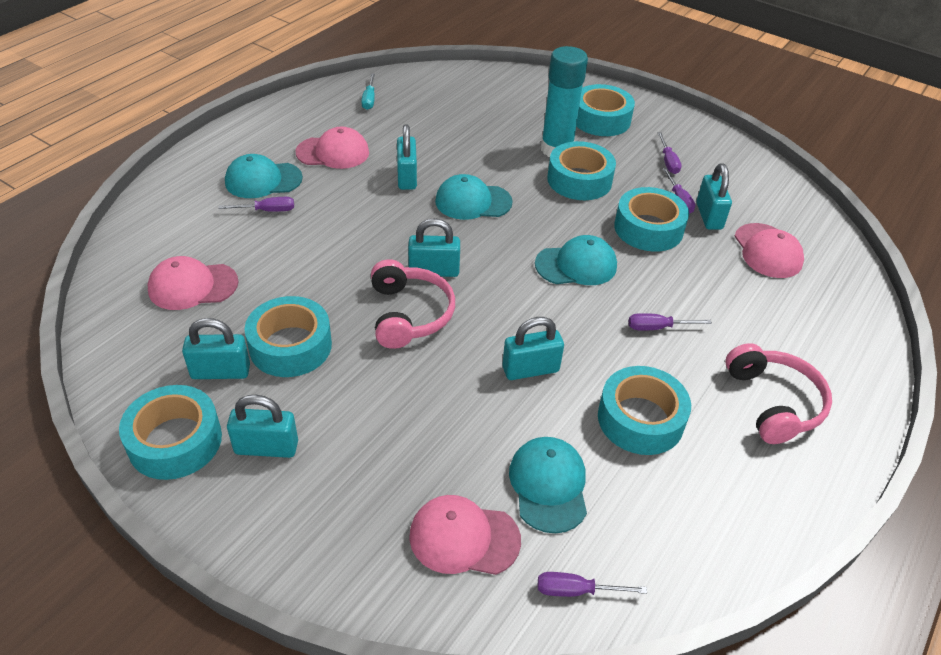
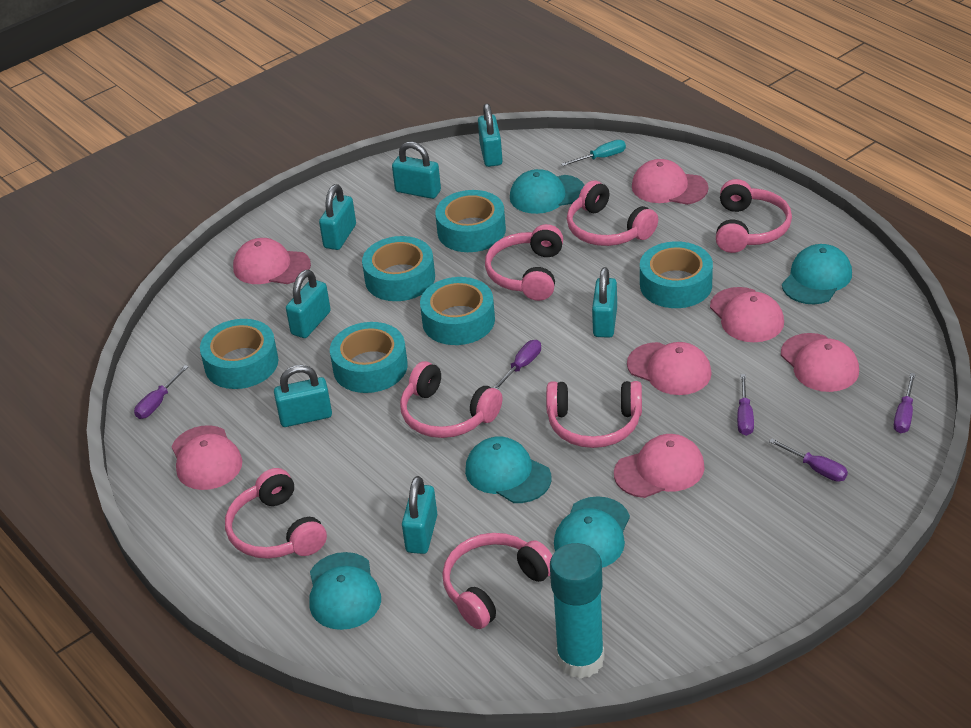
pink cap: [148,256,238,310] [296,126,369,169] [409,495,521,575] [734,223,804,278] = 4 -> [172,425,242,490] [233,238,311,284] [614,434,705,498] [627,342,712,395] [632,159,708,205] [710,287,784,342] [781,333,859,392] = 7
pink headphones: [371,259,455,349] [725,343,832,444] = 2 -> [225,468,327,559] [400,361,502,438] [442,533,552,629] [485,224,563,301] [546,381,642,448] [567,180,658,246] [716,179,792,253] = 7
turquoise cap: [225,154,303,198] [435,174,513,220] [509,437,587,533] [535,235,617,285] = 4 -> [309,552,381,630] [465,436,552,503] [510,169,585,214] [554,496,630,568] [782,244,852,304] = 5
turquoise padlock: [182,318,250,379] [227,395,298,458] [397,124,417,190] [408,218,460,277] [502,317,564,380] [696,163,732,230] = 6 -> [274,365,332,427] [286,270,331,338] [319,184,356,250] [392,142,441,199] [402,476,438,554] [478,104,503,167] [592,267,617,338] = 7

